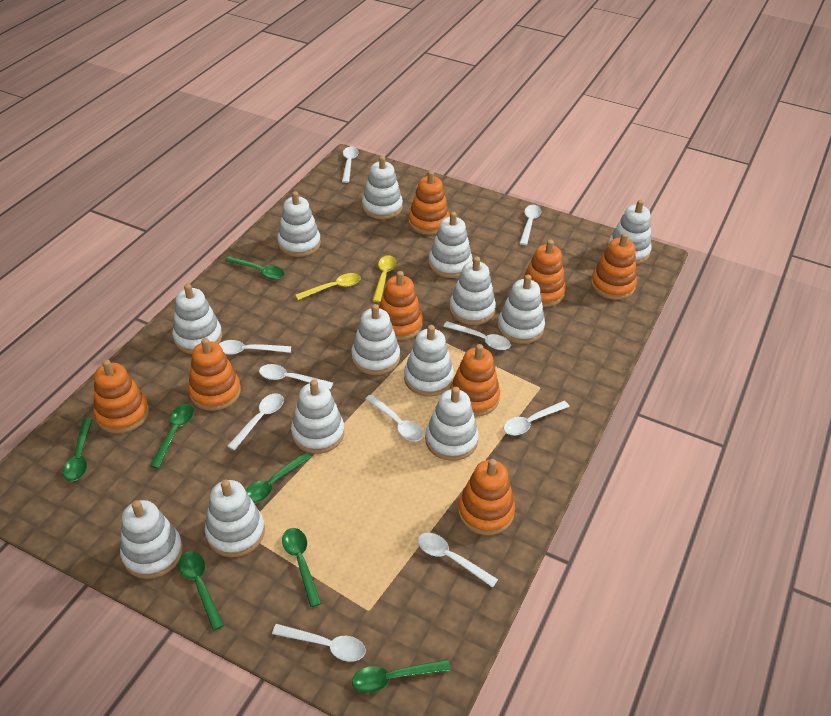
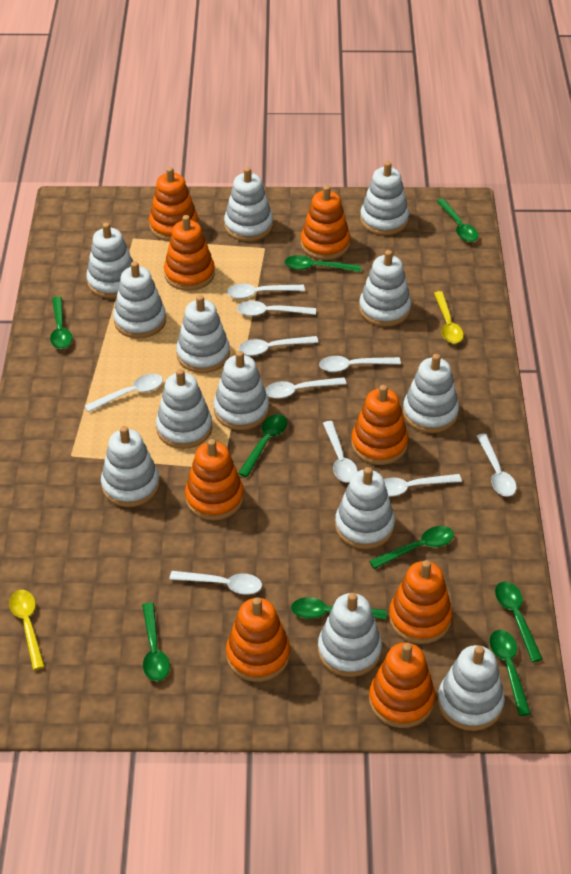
green spoon: [63,418,93,481] [150,404,194,469] [179,551,224,631] [225,256,285,280] [245,452,312,503] [282,528,322,607] [352,659,451,693] = 7 -> [50,296,72,349] [142,603,170,681] [238,414,287,477] [284,255,361,272] [291,597,386,619] [369,526,454,569] [437,199,478,242] [489,630,531,716] [495,582,543,662] = 9

